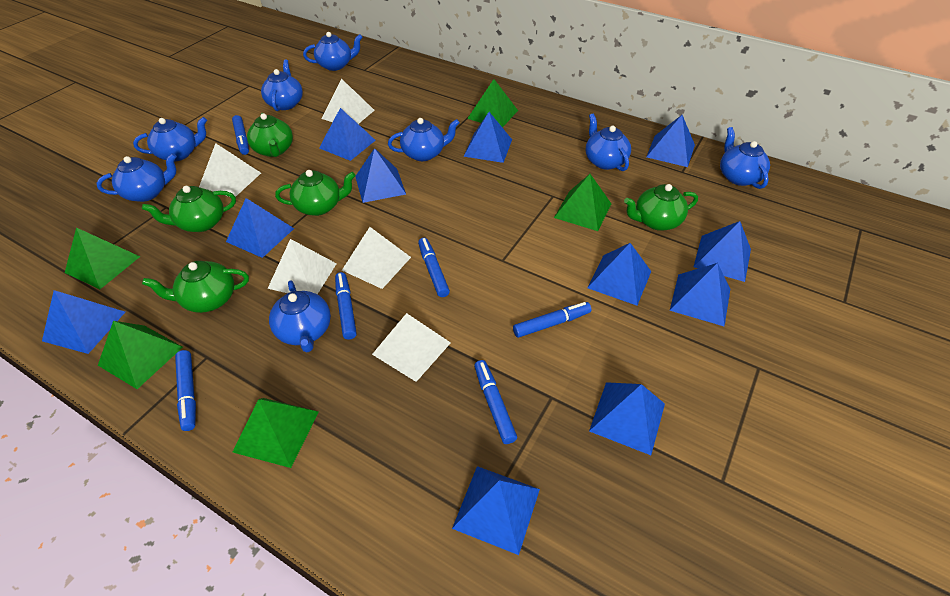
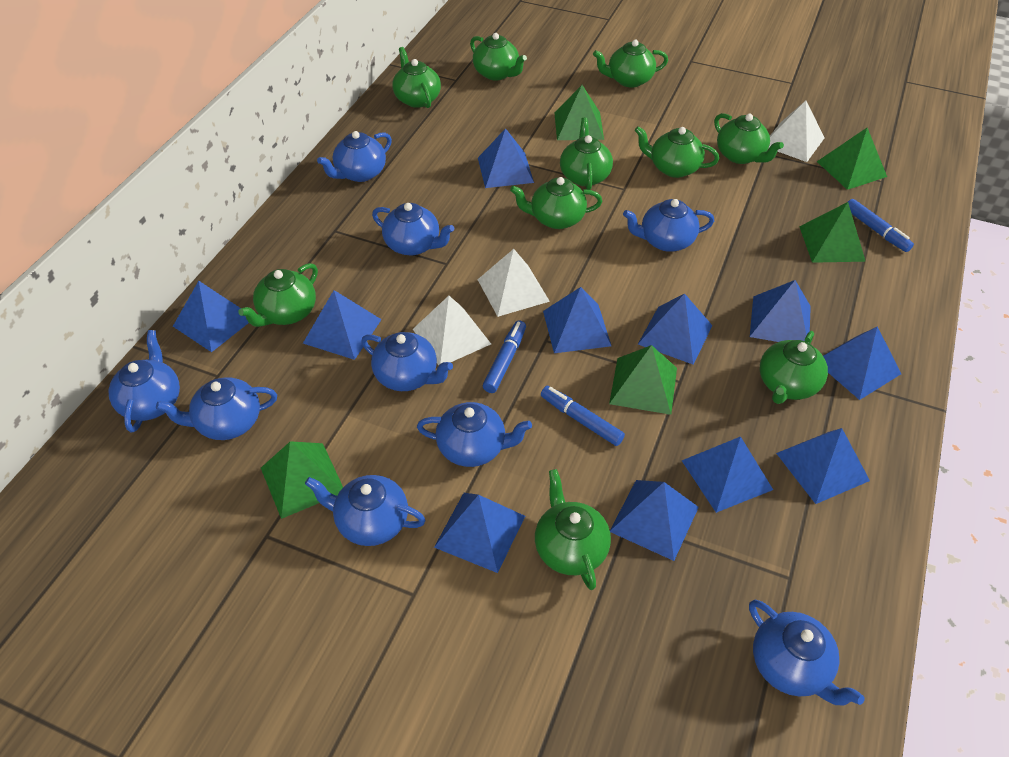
blue marker: [175,350,196,431] [232,115,249,155] [335,272,357,340] [418,238,450,297] [474,360,517,444] [513,302,591,338] = 6 -> [483,320,526,393] [541,386,625,446] [848,199,914,252] = 3
blue teapot: [96,153,177,202] [133,117,207,161] [261,60,303,111] [269,280,331,352] [303,32,363,71] [388,118,460,161] [586,114,631,171] [720,127,770,189] = 8 -> [109,330,180,433] [156,377,277,440] [305,475,426,546] [317,131,392,182] [361,332,453,391] [372,203,454,256] [417,402,532,467] [623,199,714,252] [749,600,864,705] = 9
green teapot: [142,186,236,232] [142,261,249,313] [247,113,293,157] [275,170,356,216] [624,184,698,231] = 5 -> [238,263,318,327] [393,47,441,108] [470,33,527,80] [510,177,602,229] [535,469,611,590] [560,118,613,190] [593,40,668,88] [635,126,719,178] [714,113,784,164] [760,331,828,404] = 10
white pyramid: [199,143,261,197] [267,239,337,294] [322,79,375,124] [342,227,411,289] [372,313,451,382] = 5 -> [413,296,491,365] [477,249,550,317] [769,101,824,162] = 3

